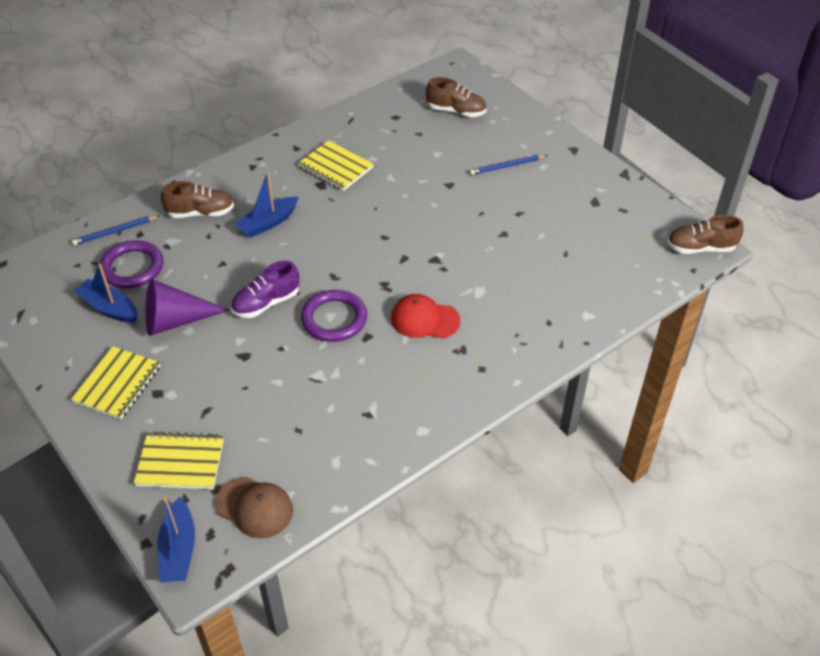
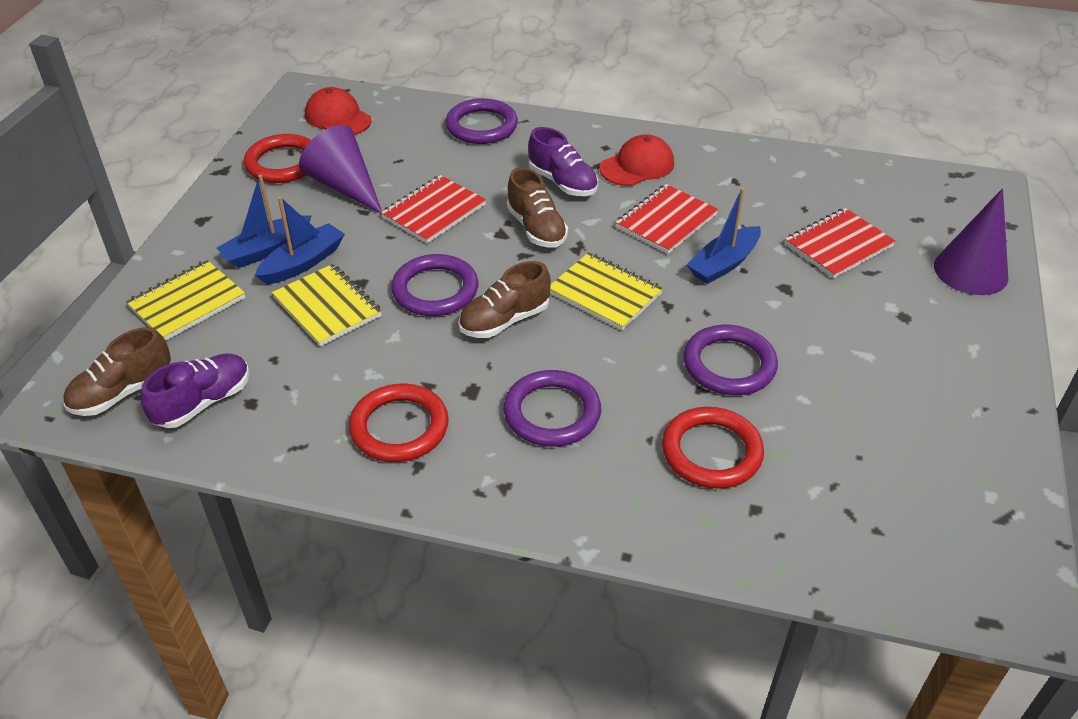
blue pencil: [72,216,159,245] [470,155,547,175] = 2 -> none = 0
brown cap: [215,477,293,538] = 1 -> none = 0
purple cone: [145,279,229,336] = 1 -> [299,125,382,214] [934,188,1008,295] = 2
purple ring: [100,240,163,288] [301,290,367,342] = 2 -> [391,254,478,316] [446,98,518,144] [503,370,601,447] [683,325,778,395] = 4
purple shoe: [231,261,299,318] = 1 -> [141,354,250,428] [528,127,598,196] = 2
red cap: [391,294,460,338] = 1 -> [305,87,372,135] [600,134,674,186] = 2
red notebook: none = 0 -> [381,175,486,243] [615,184,719,254] [785,208,896,278] = 3
red ring: none = 0 -> [244,134,311,183] [349,384,449,462] [662,407,764,489] = 3

